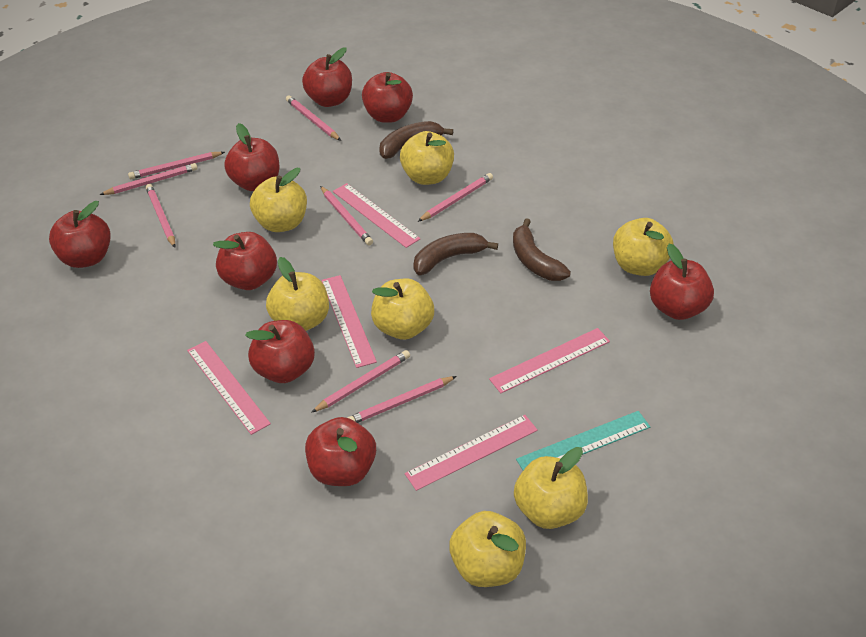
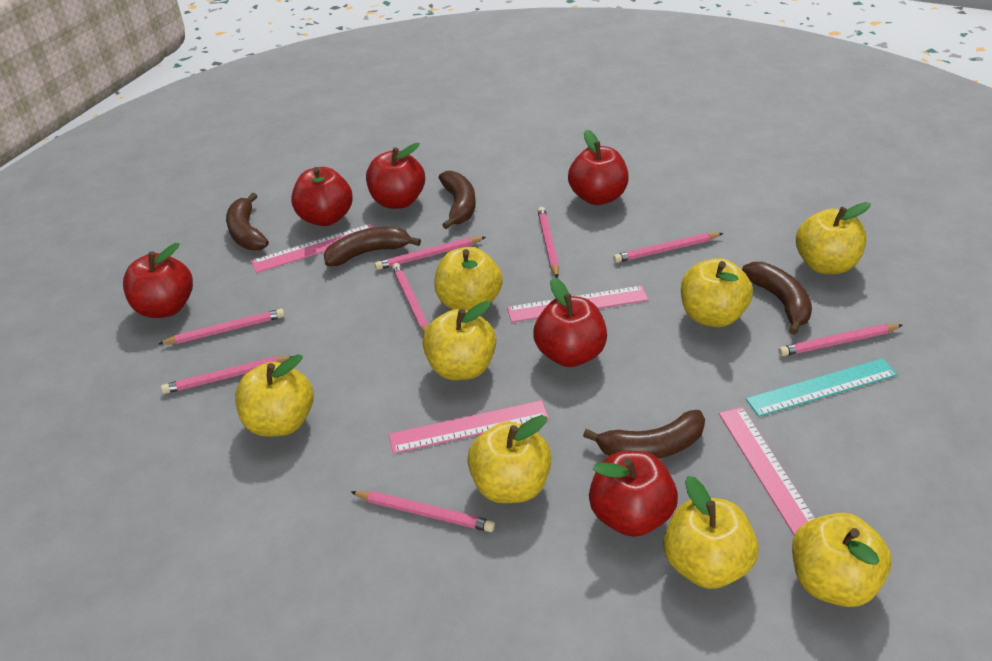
brown banana: [379,121,453,159] [413,233,498,275] [513,218,571,281] = 3 -> [226,193,269,250] [324,227,421,266] [439,171,476,229] [583,410,705,459] [742,262,812,335] = 5
pink ruler: [187,341,271,435] [321,275,377,368] [333,183,420,248] [405,415,538,491] [489,328,610,393] = 5 -> [251,223,374,273] [389,400,549,454] [507,286,649,322] [719,407,815,536] = 4
red apple: [49,201,111,268] [213,232,277,290] [224,123,280,191] [245,320,315,383] [302,47,352,107] [305,417,376,486] [362,72,413,123] [650,244,714,320] = 8 -> [123,243,193,318] [291,167,353,226] [366,143,425,209] [533,277,607,367] [568,130,629,205] [589,451,678,537] = 6
yellow apple: [250,168,307,232] [266,257,329,331] [371,279,434,340] [400,131,454,185] [449,511,526,587] [514,447,588,529] [613,218,674,276] = 7 -> [235,354,314,437] [422,301,496,380] [434,247,503,311] [467,415,552,503] [663,476,758,589] [681,258,753,327] [792,513,892,607] [796,202,871,274] = 8

